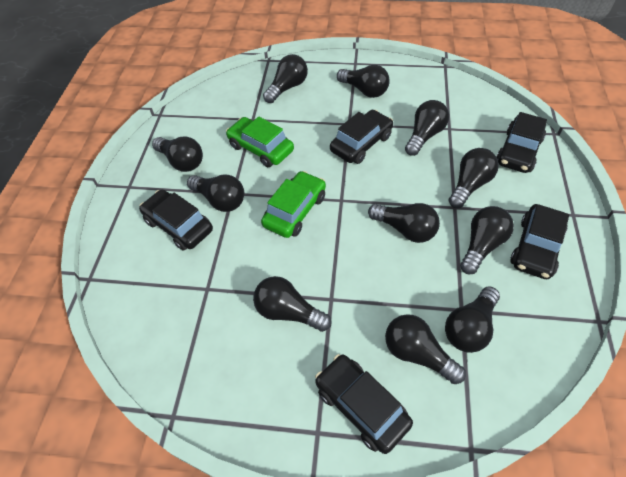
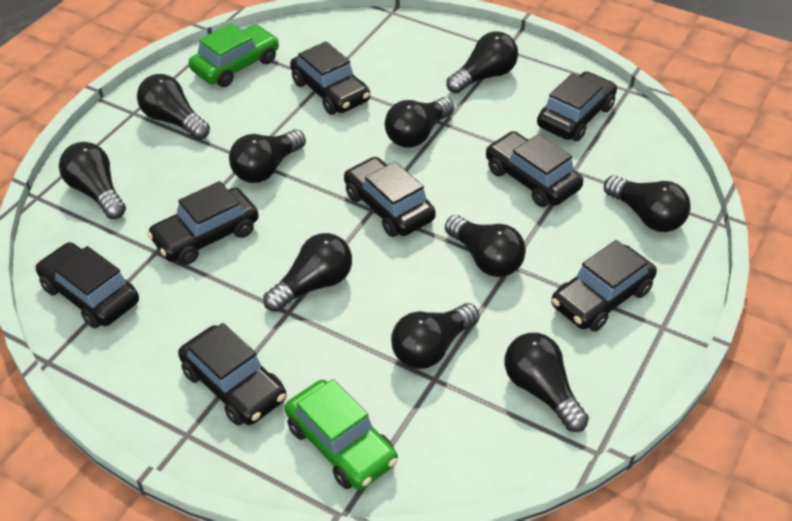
black car: [139,189,213,251] [315,354,413,454] [330,110,393,164] [496,112,547,173] [511,204,569,279] = 5 -> [36,242,139,328] [147,181,259,265] [178,323,286,426] [290,41,370,115] [344,157,436,237] [486,131,583,207] [537,71,617,141] [551,240,657,332] = 8
black light bulb: [152,137,203,172] [187,175,244,212] [253,276,332,332] [263,54,308,103] [337,65,390,98] [368,203,440,243] [385,314,466,384] [405,100,449,156] [445,286,500,353] [449,148,499,208] [460,206,514,274] = 11 -> [59,142,126,219] [137,74,210,140] [229,129,306,183] [263,233,352,312] [385,97,454,148] [391,303,480,369] [445,215,526,277] [446,31,518,94] [504,333,589,432] [604,176,691,232] = 10

